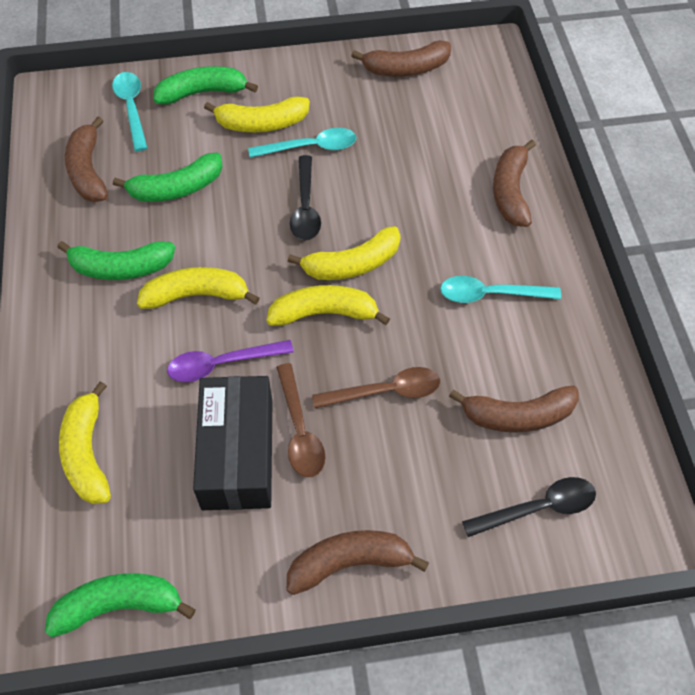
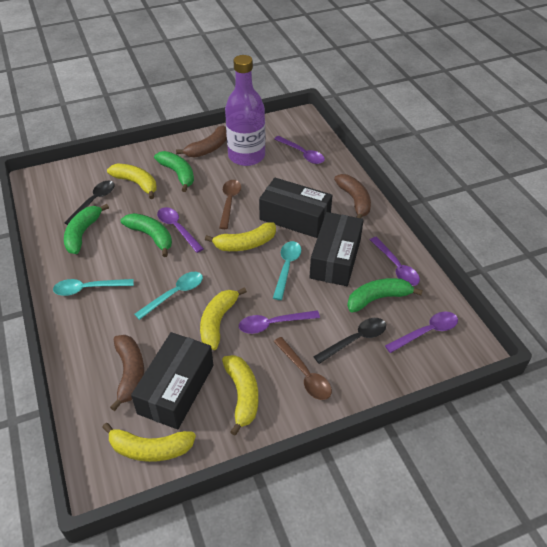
black box: [193,376,272,510] = 1 -> [131,332,214,429] [259,178,332,238] [309,212,363,286] = 3
brown banana: [65,117,108,202] [287,530,429,595] [351,40,451,77] [449,386,579,432] [493,140,536,227] = 5 -> [110,335,144,411] [176,125,227,158] [334,174,371,218] = 3
purple bottle: none = 0 -> [225,55,265,166] = 1
purple spoon: [167,340,294,382] = 1 -> [157,207,204,253] [239,310,320,334] [274,136,325,164] [370,237,420,286] [385,311,458,353] = 5

